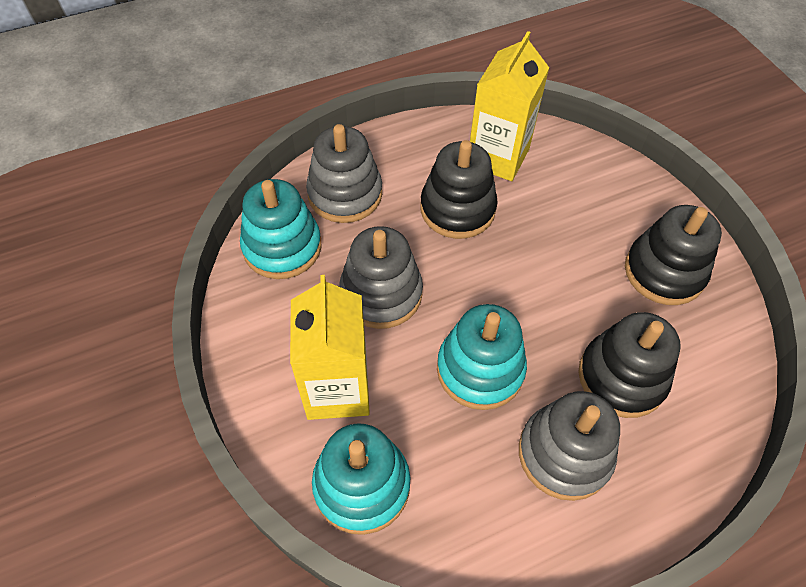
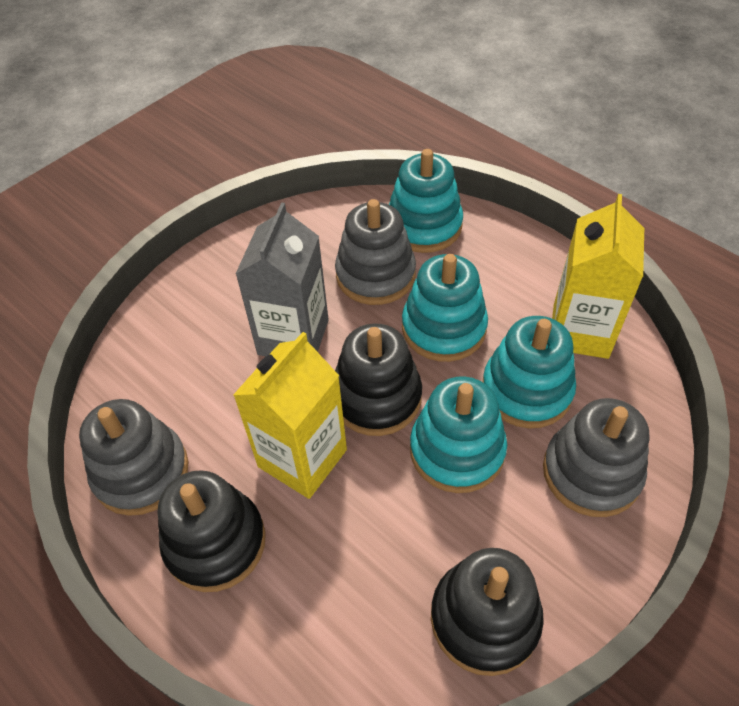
grey carton: none = 0 -> [236,202,329,356] = 1
turquoise stacking toy: [240,179,321,279] [312,423,411,535] [437,304,527,410] = 3 -> [389,149,463,253] [402,254,488,362] [410,376,507,493] [483,316,576,429] = 4

